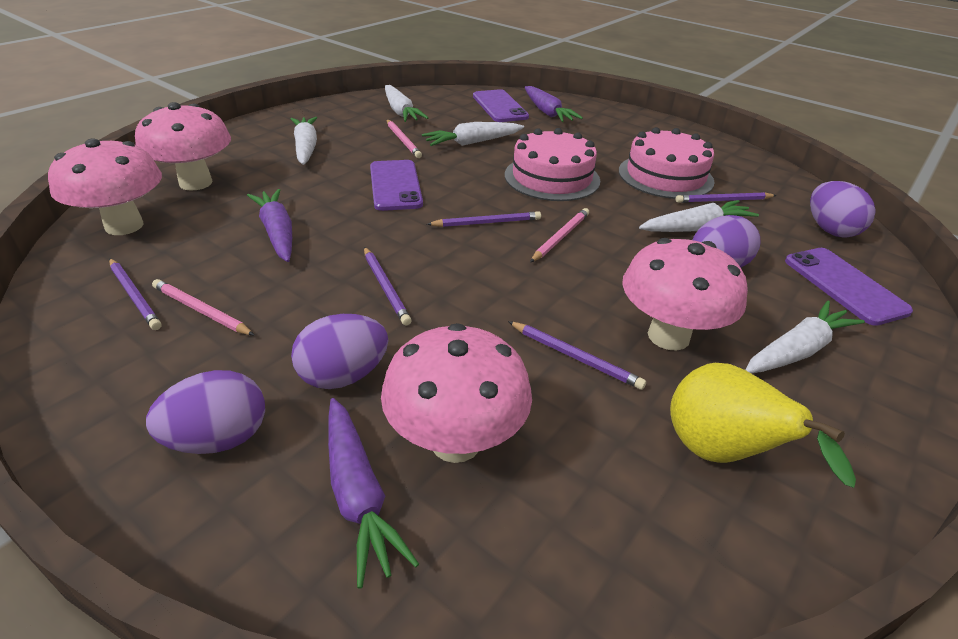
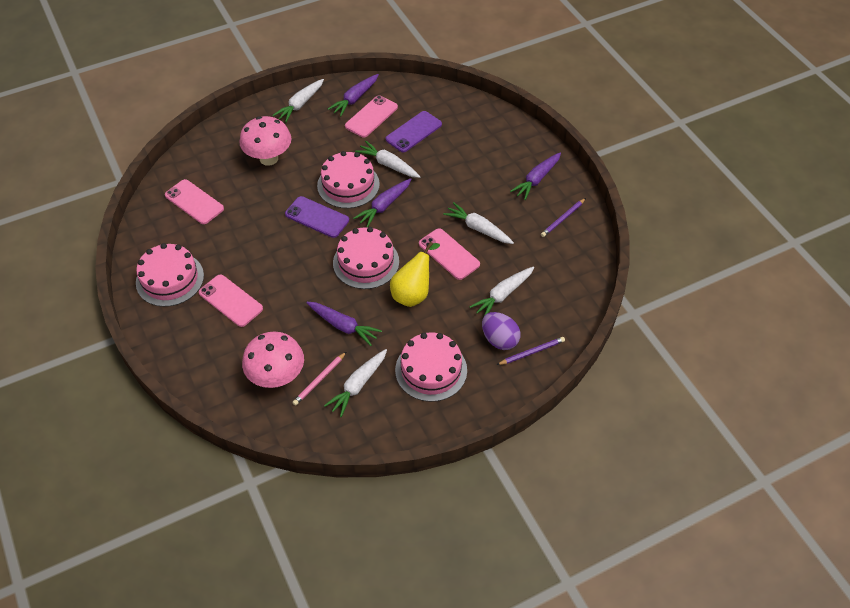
pink cake: [505,128,600,201] [619,127,715,199] = 2 -> [136,243,204,307] [317,151,380,208] [333,227,399,289] [395,332,467,402] = 4
pink mushroom: [48,138,162,235] [135,102,231,191] [381,323,532,463] [622,238,748,350] = 4 -> [239,116,292,166] [242,332,304,388] = 2
pink pencil: [152,279,255,336] [386,120,422,158] [530,208,589,262] = 3 -> [292,352,346,406] = 1
pink phone: none = 0 -> [165,179,224,224] [199,274,263,327] [345,95,398,138] [419,228,480,280] = 4
purple carrot: [247,189,292,262] [328,398,419,588] [525,86,583,122] = 3 -> [306,302,382,346] [328,74,379,116] [353,178,412,227] [510,152,561,200] = 4
purple egg: [146,370,265,454] [291,314,388,389] [692,215,761,268] [810,181,875,237] = 4 -> [482,312,520,350] = 1
purple pencil: [109,259,162,330] [364,247,412,325] [427,211,541,227] [508,321,646,390] [676,192,777,203] = 5 -> [497,337,565,365] [541,198,586,237] = 2
purple phone: [370,160,423,211] [473,89,529,122] [785,248,913,326] = 3 -> [285,196,349,238] [386,111,442,152] = 2

